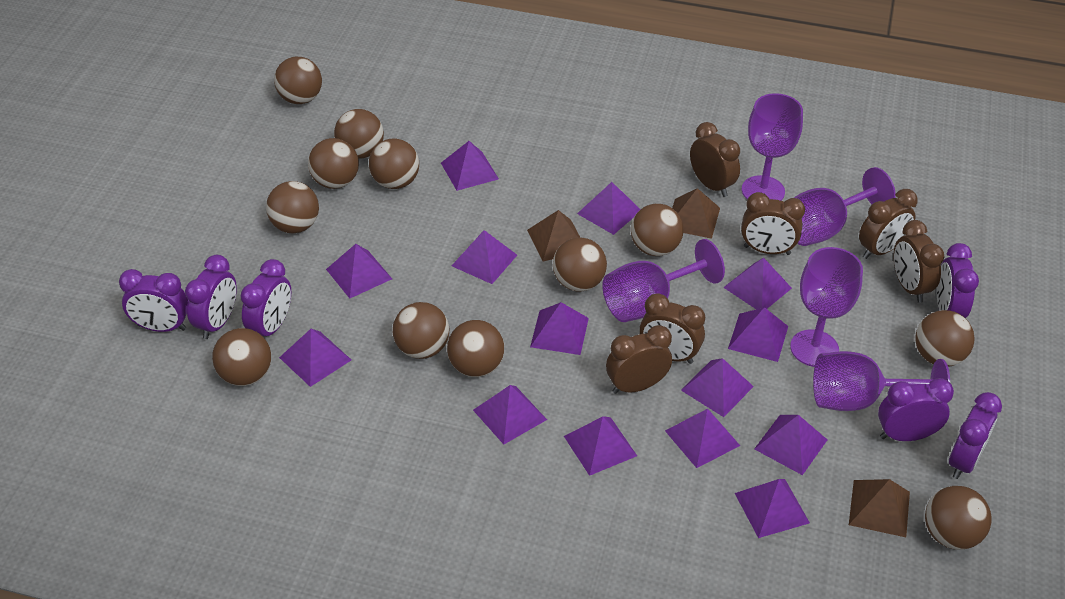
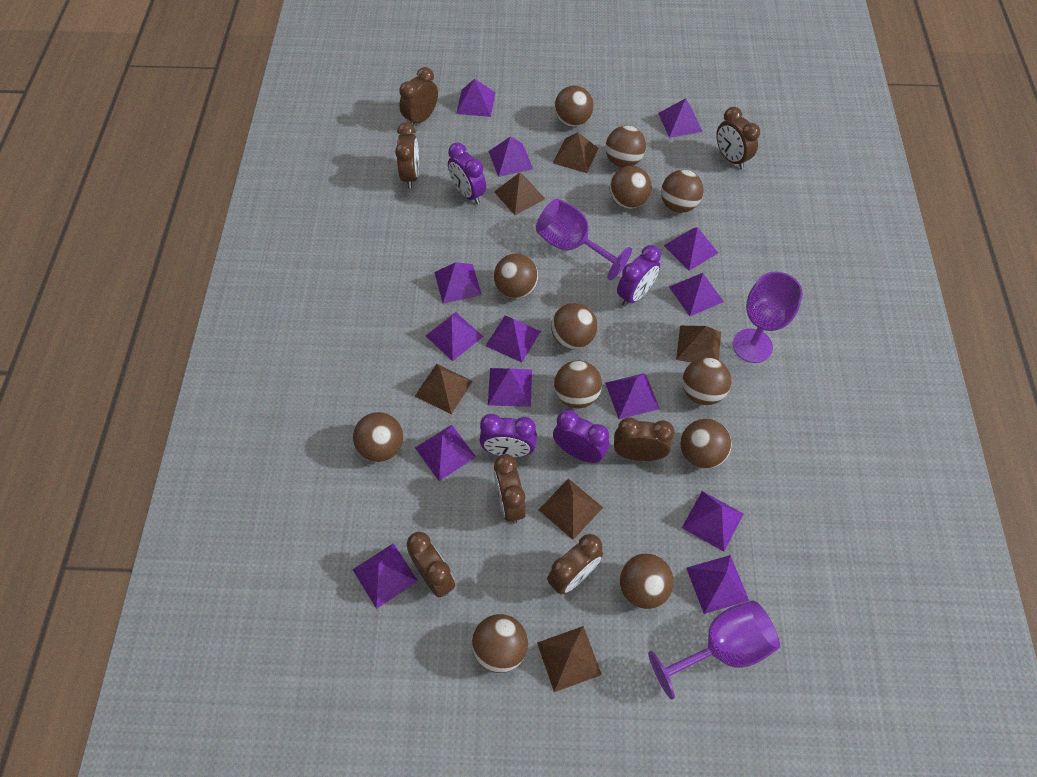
brown clock: [606,325,672,394] [640,293,705,364] [690,122,740,197] [741,192,805,255] [859,189,918,259] [894,220,944,303] = 6 -> [395,123,419,188] [399,67,438,126] [406,532,455,598] [494,454,526,524] [547,534,603,595] [614,417,675,461] [716,107,760,169] = 7
brown pyramid: [527,210,581,261] [672,188,720,239] [849,479,910,537] = 3 -> [415,364,473,414] [494,172,545,215] [537,626,602,692] [539,478,603,540] [553,132,599,173] [676,326,721,363] = 6
purple clock: [119,269,188,332] [185,255,237,339] [241,259,291,337] [878,378,954,441] [937,243,979,318] [949,392,1002,479] = 6 -> [448,142,486,204] [479,414,537,457] [553,410,609,463] [617,245,661,306] = 4
purple goblet: [602,239,725,322] [742,93,803,201] [790,247,863,367] [794,167,896,246] [813,351,950,411] = 5 -> [536,198,632,280] [648,600,780,700] [733,271,803,363] = 3

